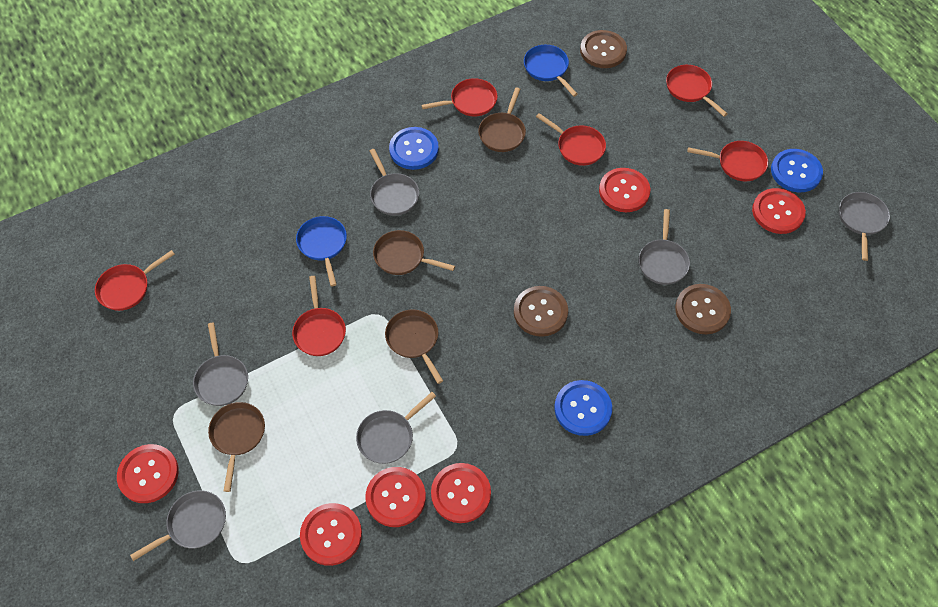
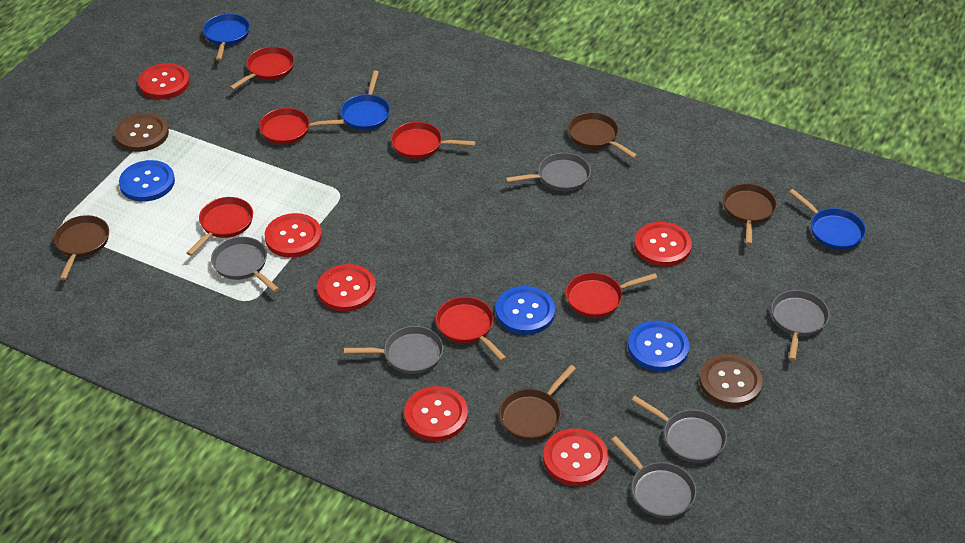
blue pan: [296,216,347,286] [524,45,578,97] = 2 -> [203,14,250,61] [340,70,390,130] [789,189,866,250] = 3
brown button: [514,286,568,337] [580,30,627,68] [675,284,731,334] = 3 -> [115,113,169,152] [699,354,763,407] = 2

